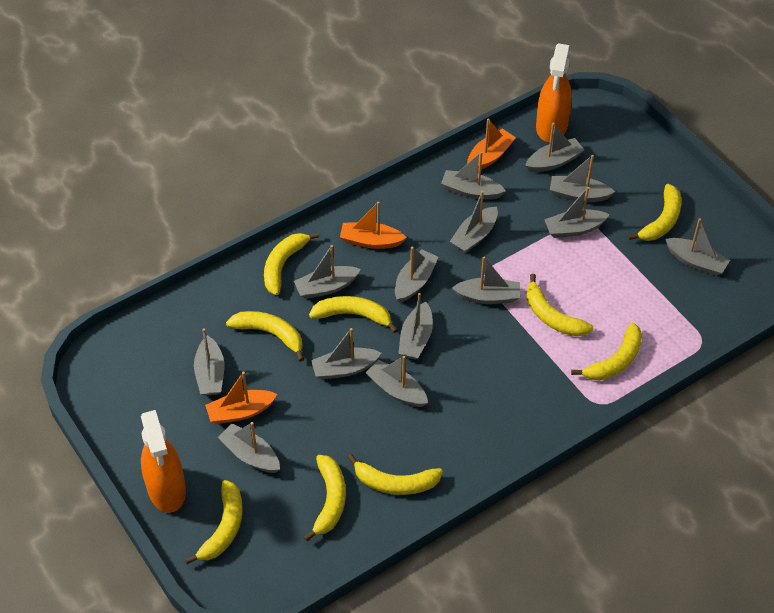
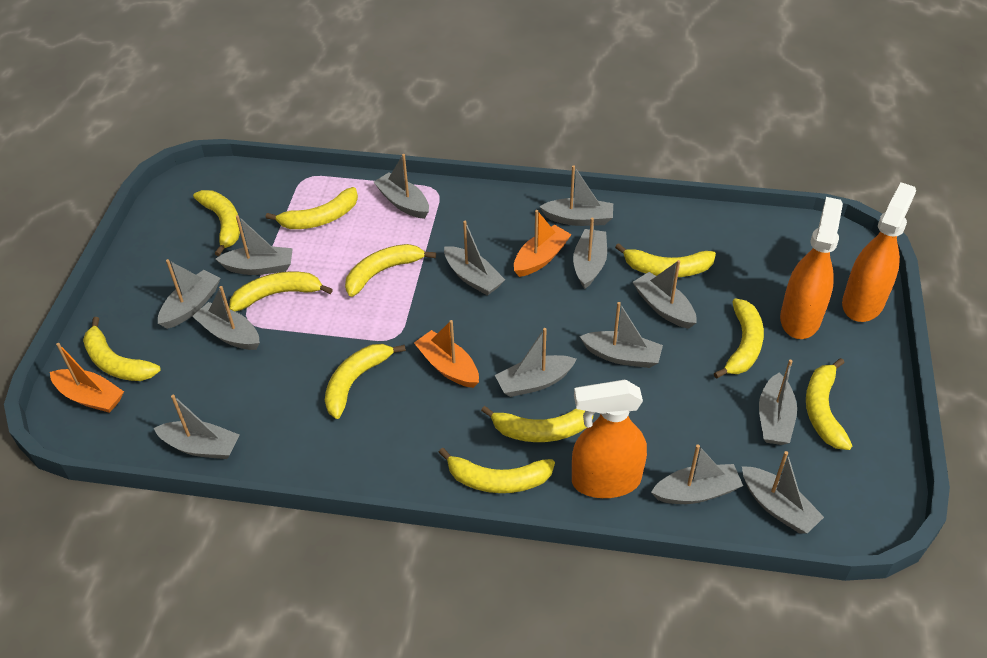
orange spray bottle: [141,410,186,513] [536,43,572,142] = 2 -> [572,380,647,498] [780,197,843,339] [842,182,916,322] = 3
yellow banana: [185,480,243,564] [226,311,304,362] [264,232,320,295] [303,455,346,542] [309,296,398,333] [347,454,443,495] [526,274,594,336] [571,322,642,380] [628,184,681,241] = 9 -> [83,317,161,381] [193,190,240,256] [229,271,333,312] [266,187,358,229] [325,344,406,419] [345,244,436,297] [439,448,555,493] [481,406,593,442] [615,243,716,277] [714,298,764,379] [806,358,852,450] = 11

